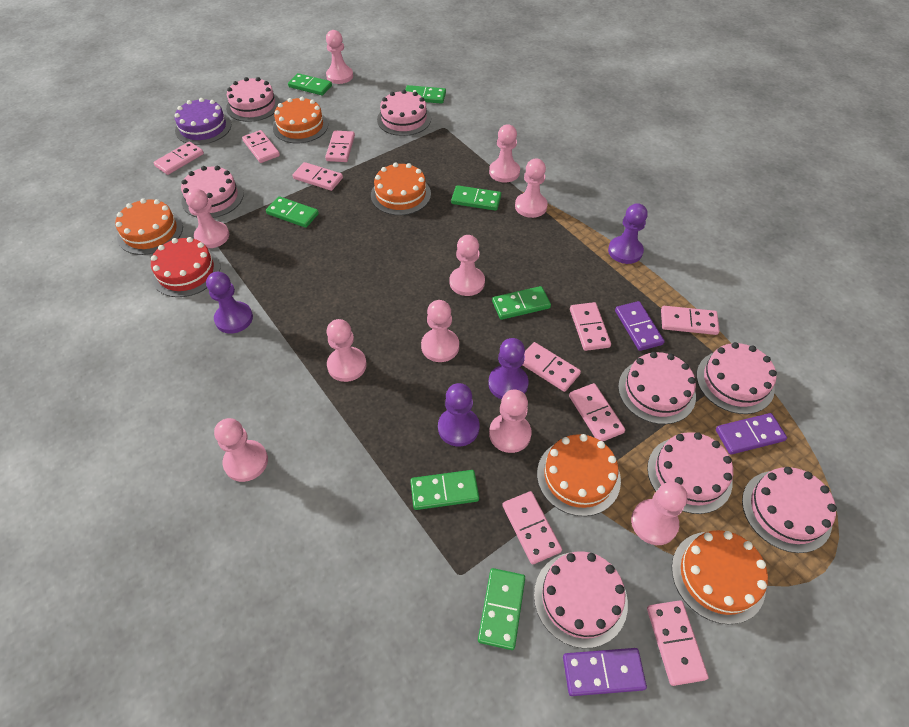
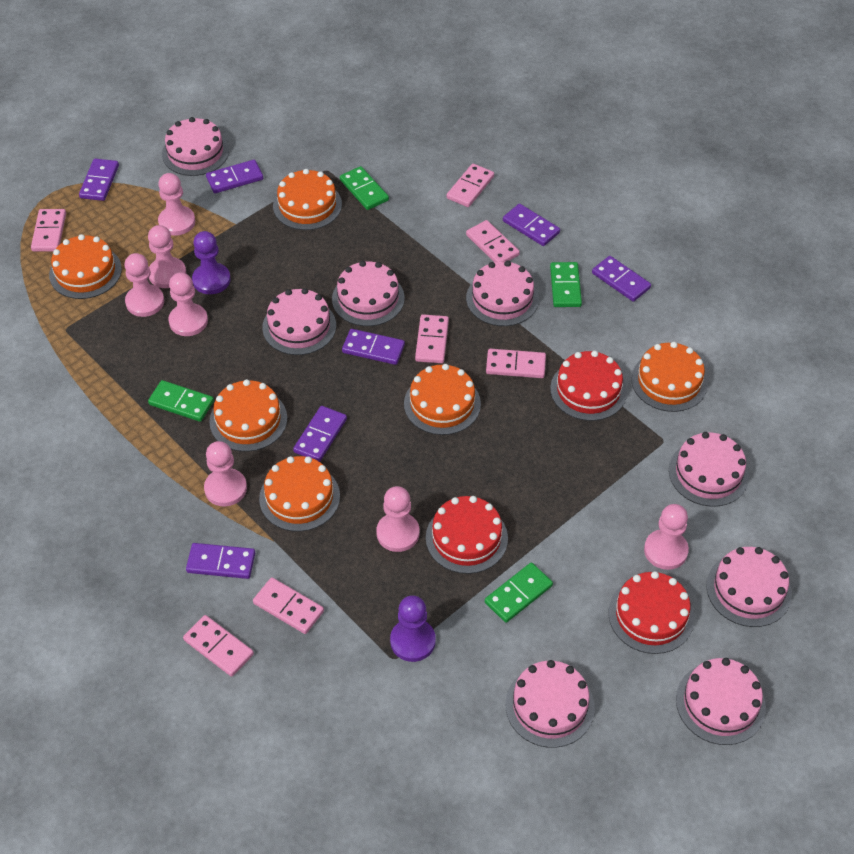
green domino: [266,196,319,228] [288,73,332,95] [405,85,446,104] [410,470,479,510] [451,185,501,211] [478,568,525,650] [492,286,551,320] = 7 -> [148,380,214,422] [340,166,389,210] [485,563,553,623] [550,262,582,307] = 4
orange cake: [115,198,183,255] [273,97,328,143] [371,162,431,215] [537,434,621,516] [672,530,768,624] = 5 -> [49,234,122,299] [209,379,287,452] [259,456,340,532] [273,169,342,230] [404,364,481,435] [631,342,708,412] = 6
pink domino: [153,142,204,175] [242,130,280,163] [293,162,343,191] [325,131,355,162] [502,491,562,565] [523,342,581,392] [569,383,625,441] [570,302,611,351] [647,600,709,686] [661,306,720,335] = 10 -> [31,209,66,252] [183,615,254,677] [253,577,324,634] [415,314,449,363] [447,164,494,207] [466,220,520,262] [486,349,546,378] = 7
pink pawn: [186,188,229,248] [214,418,268,482] [326,30,353,84] [327,319,367,382] [421,300,459,362] [450,235,485,296] [489,124,520,182] [489,390,532,453] [515,158,548,218] [631,482,688,545] = 10 -> [124,253,164,317] [148,225,186,288] [158,173,195,235] [168,272,208,336] [204,441,247,507] [376,486,420,552] [644,504,689,570] = 7
purple cake: [174,98,231,145] = 1 -> none = 0
purple domino: [563,648,647,696] [615,301,665,351] [716,413,787,455] = 3 -> [79,159,119,201] [186,543,255,579] [206,160,263,193] [293,406,347,462] [342,329,405,365] [503,204,560,246] [592,256,651,302] = 7
purple pawn: [206,272,253,334] [438,383,480,446] [488,338,529,400] [608,203,648,264] = 4 -> [192,231,231,294] [390,595,436,662] = 2
red cake: [151,237,221,297] = 1 -> [426,496,508,574] [550,351,627,421] [609,571,694,654] = 3

